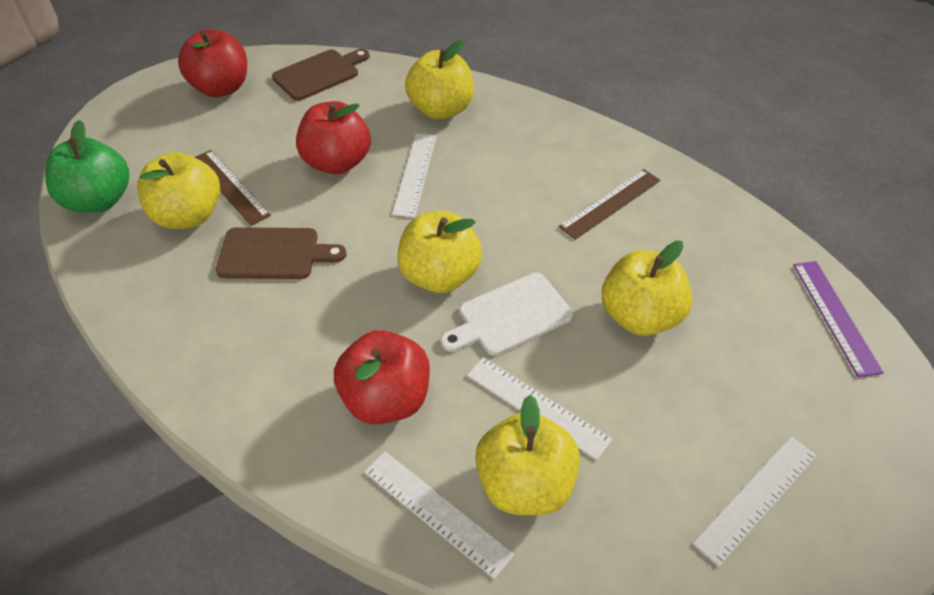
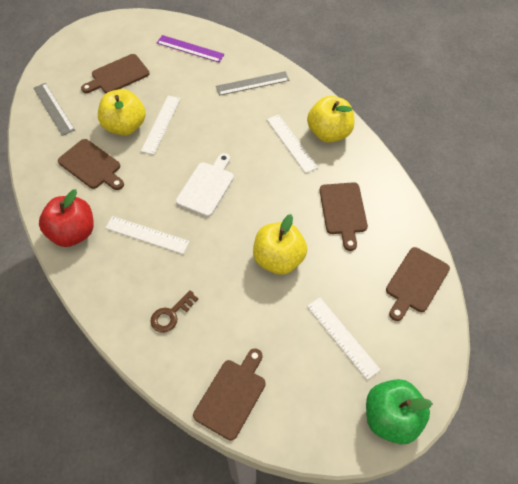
brown cutting board: [216,227,346,279] [272,49,370,101] = 2 -> [58,139,124,190] [81,54,150,93] [193,348,266,441] [320,182,368,251] [386,247,450,321] = 5
brown key: none = 0 -> [151,290,198,333] = 1
brown ruler: [194,150,271,226] [558,169,660,240] = 2 -> none = 0
grey ruler: none = 0 -> [33,83,75,136] [216,71,289,96] = 2
red apple: [178,30,247,97] [296,101,371,174] [334,330,430,424] = 3 -> [39,189,94,247] = 1
yellow apple: [137,152,220,229] [397,211,482,293] [405,40,474,119] [475,395,580,515] [602,241,693,336] = 5 -> [98,89,146,136] [253,214,307,275] [307,96,354,143] = 3

